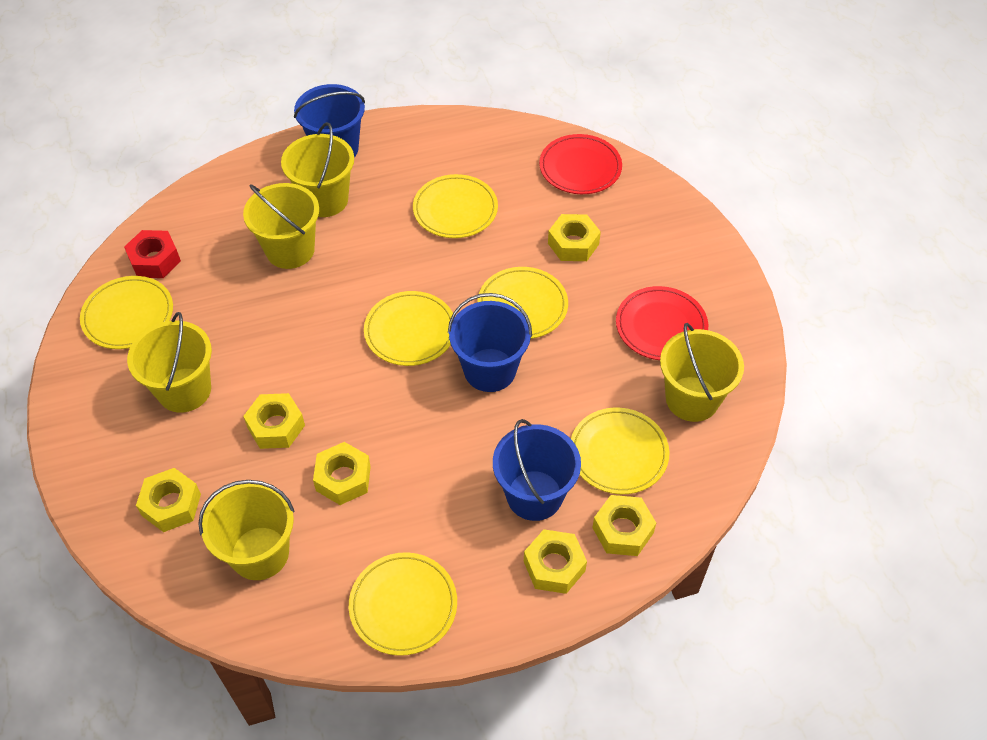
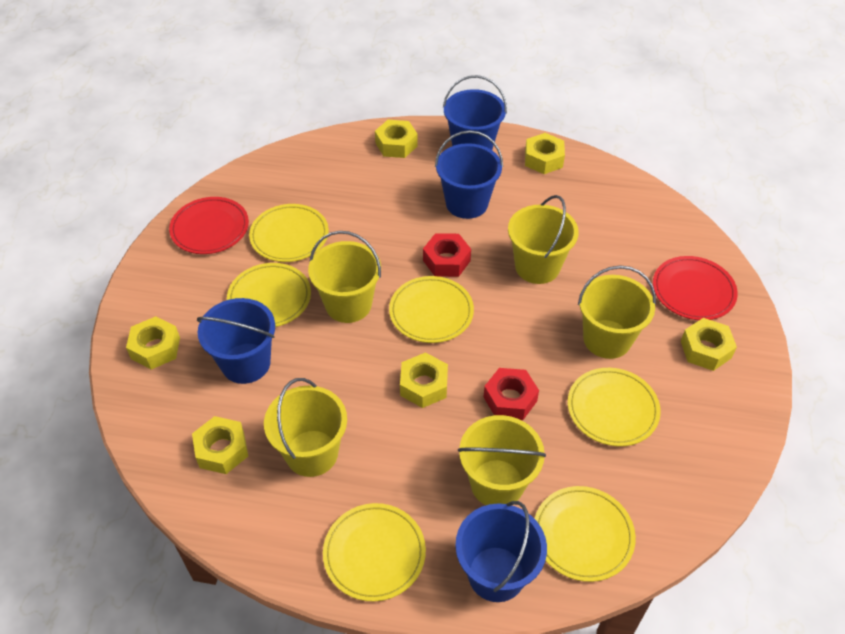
blue bucket: [294,84,365,157] [448,293,532,392] [493,419,581,521] = 3 -> [197,298,275,384] [435,130,503,219] [443,75,507,150] [455,501,547,602] = 4
red nut: [124,230,181,278] = 1 -> [423,233,471,277] [484,368,539,420] = 2

